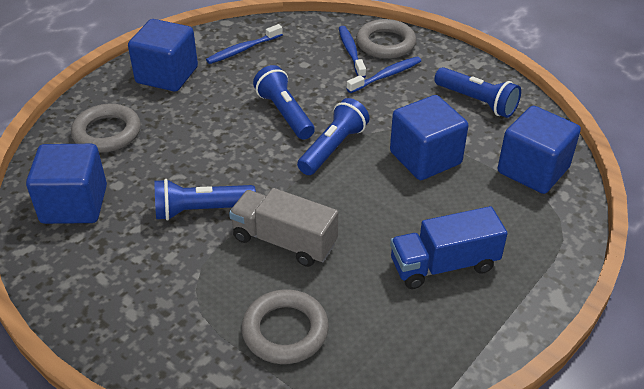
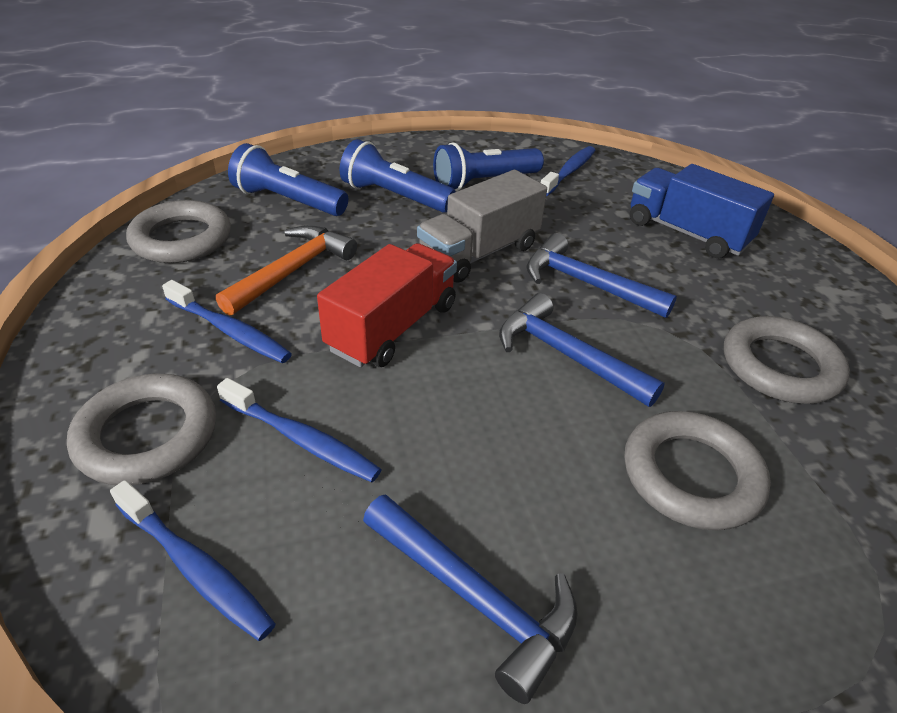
blue cube: [26,144,107,224] [128,19,198,92] [390,95,469,180] [498,106,581,194] = 4 -> none = 0
blue flashlight: [154,179,256,221] [253,65,315,140] [297,98,369,175] [434,67,521,118] = 4 -> [228,143,348,216] [339,139,456,213] [433,142,544,191] = 3
blue hammer: none = 0 -> [363,494,578,704] [499,293,665,407] [526,233,677,318] = 3
blue toothbrush: [206,24,283,64] [339,26,366,78] [346,57,421,93] = 3 -> [110,480,276,641] [162,280,292,363] [217,378,382,482] [541,146,596,196] = 4
grey ring: [71,104,141,153] [241,289,329,364] [356,19,416,59] = 3 -> [67,373,216,485] [126,200,231,263] [624,411,771,530] [724,316,850,404] = 4
orange hammer: none = 0 -> [216,225,357,316] = 1
red truck: none = 0 -> [317,243,457,367] = 1

